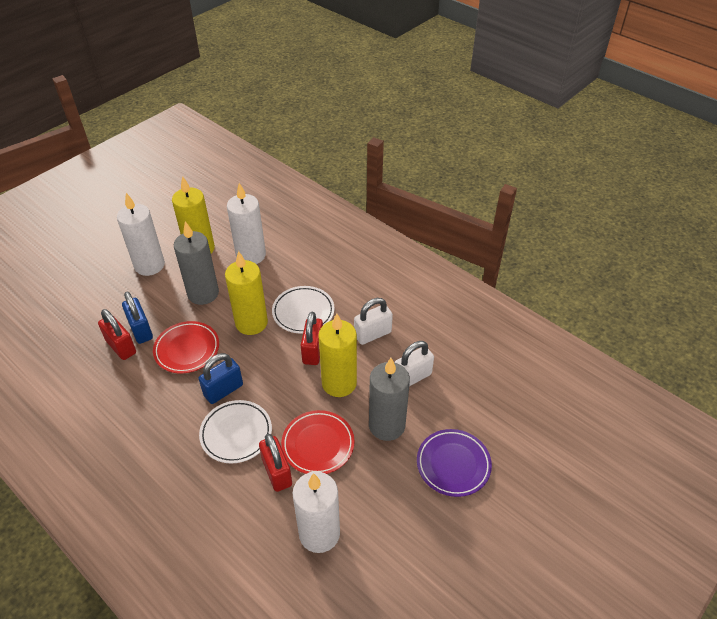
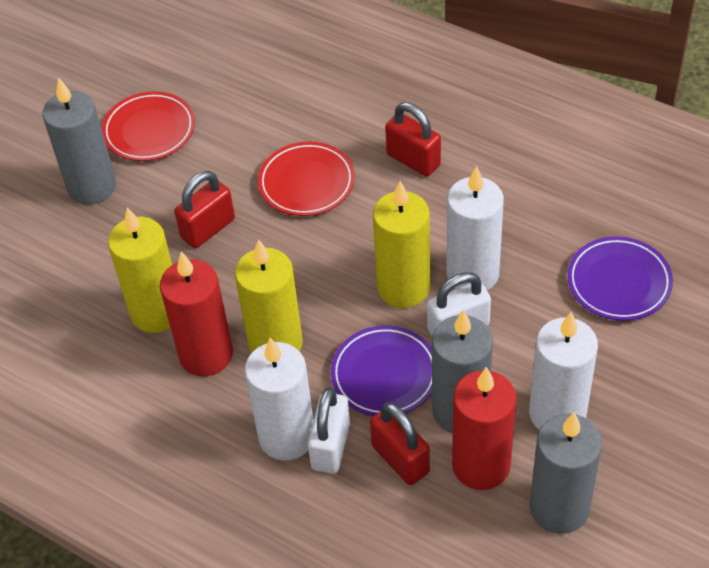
blue padlock: [122,292,153,344] [199,353,243,404] = 2 -> none = 0
grey candle: [174,221,219,305] [369,358,410,441] = 2 -> [42,77,116,205] [432,310,493,433] [530,412,602,534] = 3
purple plate: [417,429,492,497] = 1 -> [331,325,432,416] [567,236,673,321] = 2
red candle: none = 0 -> [160,252,233,376] [452,367,516,490] = 2
white plate: [199,400,272,464] [272,286,335,334] = 2 -> none = 0

